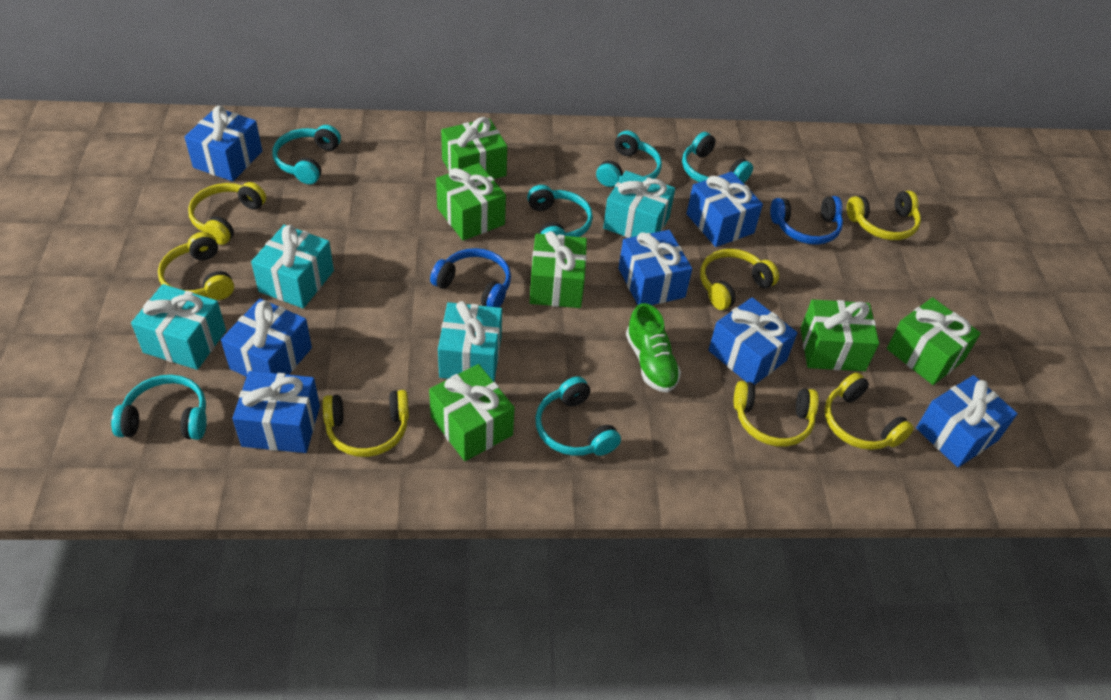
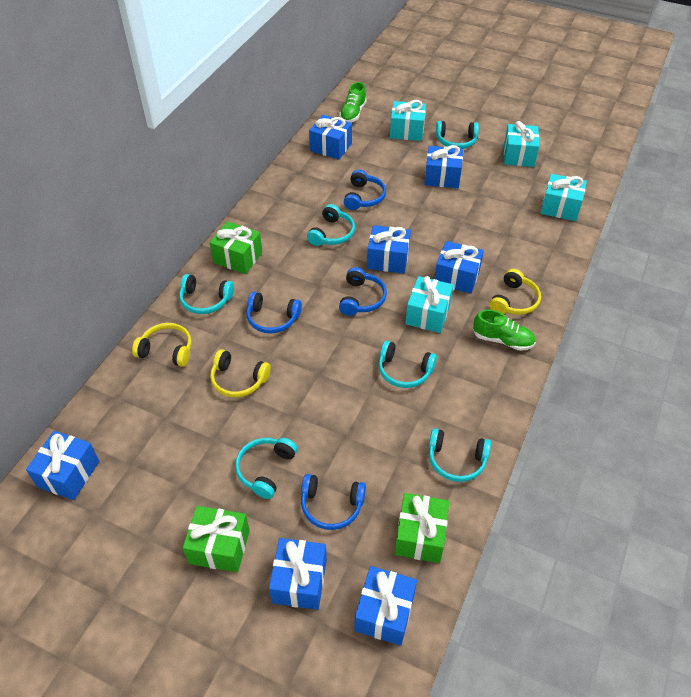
blue headphones: [430,248,511,308] [770,196,843,245] = 2 -> [246,292,302,333] [301,474,366,530] [339,267,387,316] [344,170,386,210] = 4
green gift: [429,364,515,461] [436,163,506,241] [441,117,507,179] [530,231,587,308] [801,299,879,371] [887,297,981,385] = 6 -> [183,506,250,572] [209,221,262,274] [395,493,449,563] = 3
green shoe: [626,303,681,393] = 1 -> [339,82,366,122] [473,310,536,351] = 2
yellow headphones: [158,232,234,300] [188,182,266,245] [323,390,409,457] [700,249,779,310] [734,381,819,447] [824,372,914,450] [847,191,921,240] = 7 -> [132,323,191,367] [210,349,271,397] [489,269,541,315] = 3

